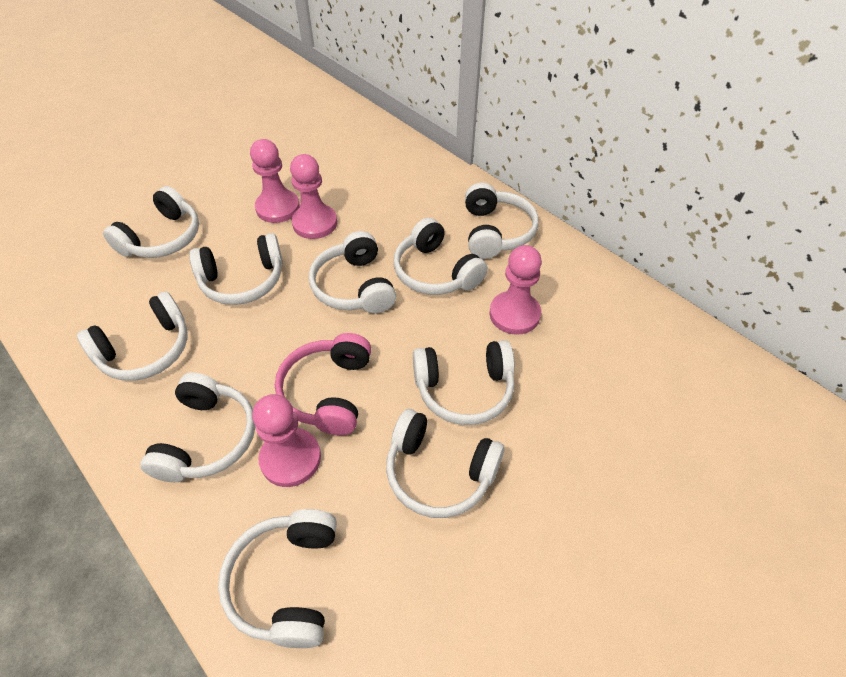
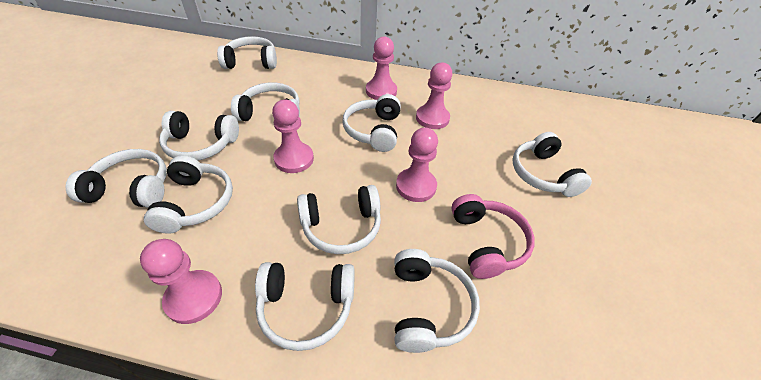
pink pawn: [250,139,300,223] [252,394,321,487] [290,154,337,239] [490,245,542,335] = 4 -> [140,239,222,324] [272,100,314,173] [366,36,397,100] [396,128,438,202] [416,62,452,129] = 5

